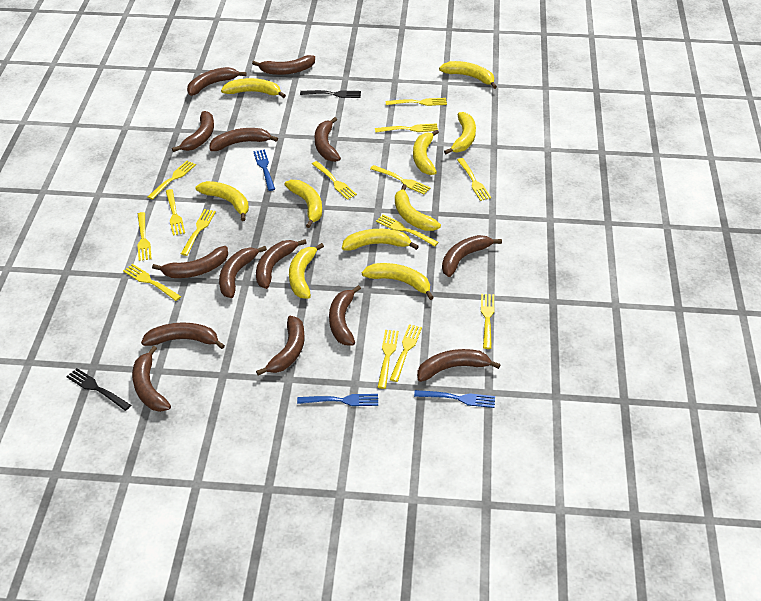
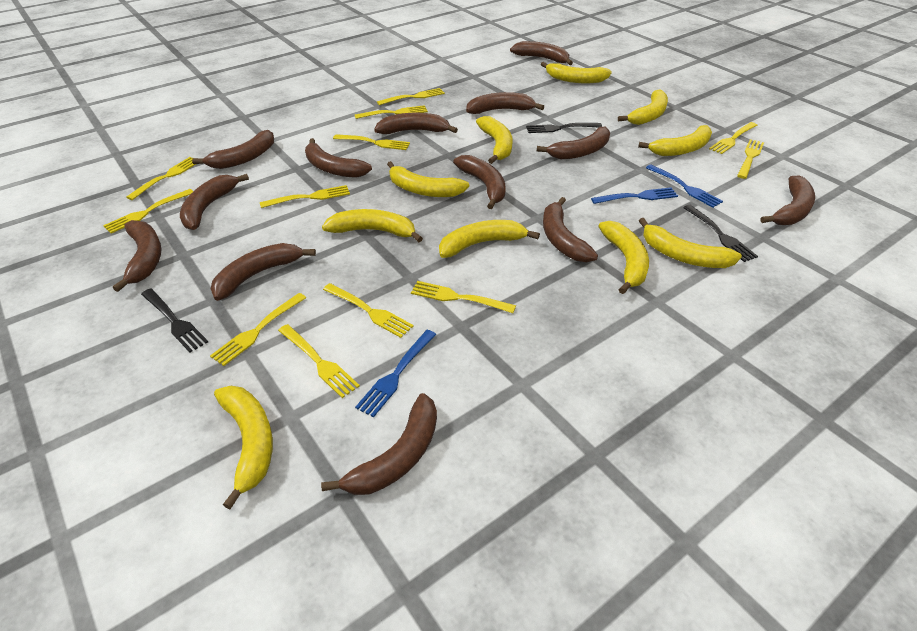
black fork: [66,368,131,411] [300,90,361,98] = 2 -> [141,288,208,353] [526,123,602,133] [683,205,758,262] = 3
brown banana: [132,346,171,412] [141,323,225,349] [152,246,228,278] [172,111,214,152] [187,67,247,96] [210,128,278,151] [219,246,267,298] [252,55,315,75] [256,240,307,289] [256,316,305,375] [315,117,341,162] [329,285,361,346] [417,349,501,382] [442,235,502,277] = 14 -> [113,220,161,292] [180,174,249,230] [192,130,274,169] [211,243,316,301] [305,138,372,178] [321,393,437,495] [374,113,458,134] [453,155,506,209] [466,92,544,114] [510,41,573,65] [537,126,610,159] [543,197,598,262] [760,176,815,225] = 13
yellow fork: [123,264,181,301] [137,212,152,261] [148,161,196,200] [166,189,185,235] [181,209,216,256] [312,161,357,200] [370,165,431,194] [375,123,438,133] [376,214,439,246] [378,330,399,389] [386,98,447,106] [390,324,422,382] [457,158,491,201] [481,294,494,349] = 14 -> [103,189,193,233] [126,157,196,200] [210,293,306,366] [260,185,350,208] [278,324,360,398] [323,283,414,338] [333,134,410,150] [355,105,428,119] [377,88,445,105] [411,281,516,313] [709,122,757,154] [737,139,764,179] = 12

